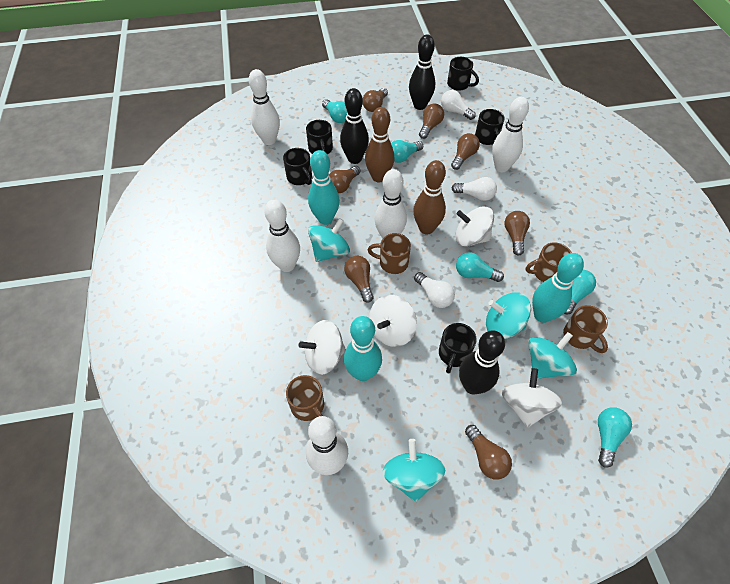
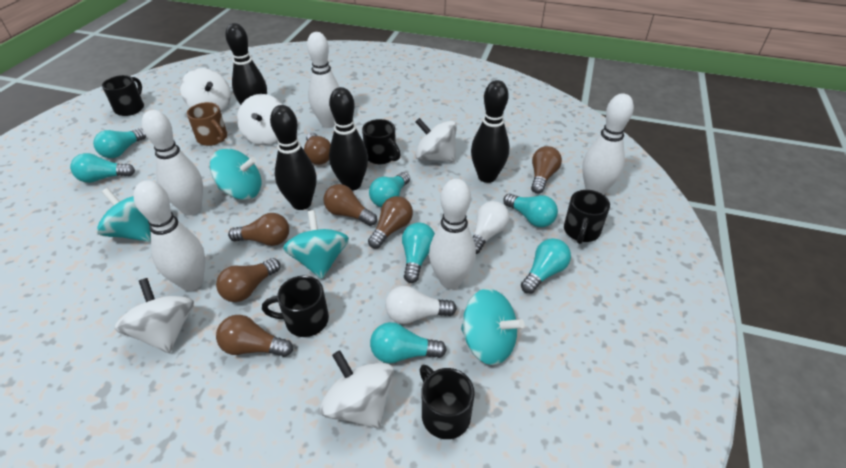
black bowling pin: [340,88,369,164] [409,34,435,110] [459,330,505,394] = 3 -> [225,23,267,105] [270,105,317,210] [329,87,368,191] [471,80,509,183] = 4
brown bowling pin: [365,107,394,182] [413,160,446,235] = 2 -> none = 0
brown mug: [286,375,324,421] [368,233,411,274] [526,242,572,282] [563,305,608,353] = 4 -> [187,102,227,146] = 1
turquoise bowling pin: [308,150,340,225] [344,316,382,381] [532,253,584,323] = 3 -> none = 0
turquoise light bulb: [322,99,347,123] [391,140,423,163] [456,252,504,282] [564,270,596,314] [598,407,632,468] = 5 -> [70,153,135,183] [93,128,146,158] [369,172,410,207] [370,322,447,363] [402,223,435,283] [503,193,558,227] [521,238,571,294] = 7
white light bulb: [414,272,455,308] [441,90,476,120] [452,177,497,201] = 3 -> [385,286,457,324] [473,201,510,254] = 2
white spinning top: [299,320,346,375] [369,295,417,347] [455,207,494,247] [502,368,562,428] = 4 -> [114,278,194,353] [180,68,231,112] [237,94,282,145] [320,350,394,428] [415,118,457,162] = 5

